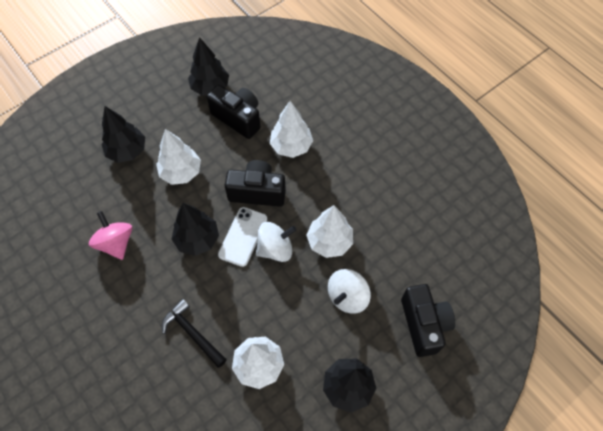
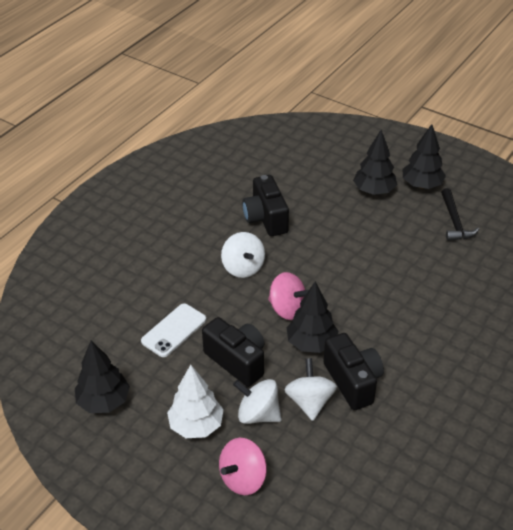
pink spinning top: [89,211,132,260] = 1 -> [219,438,267,495] [268,272,309,320] = 2
white spinning top: [256,222,296,262] [328,269,371,314] = 2 -> [221,232,265,278] [233,379,282,424] [284,358,337,421] = 3
white tree: [156,129,201,185] [232,337,284,389] [270,101,313,158] [306,205,353,258] = 4 -> [167,365,224,438] = 1

